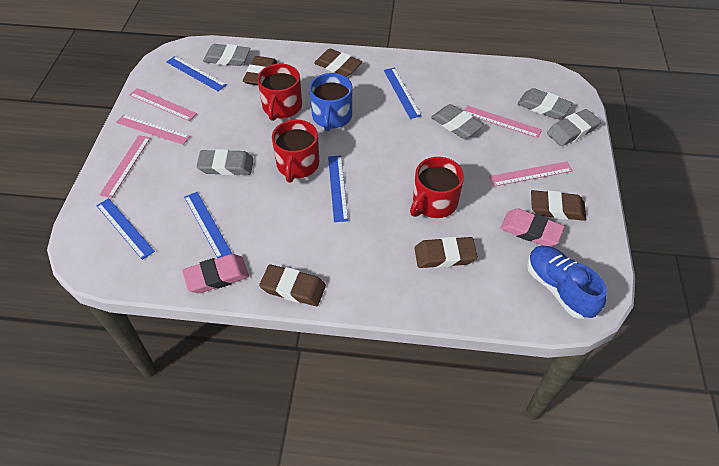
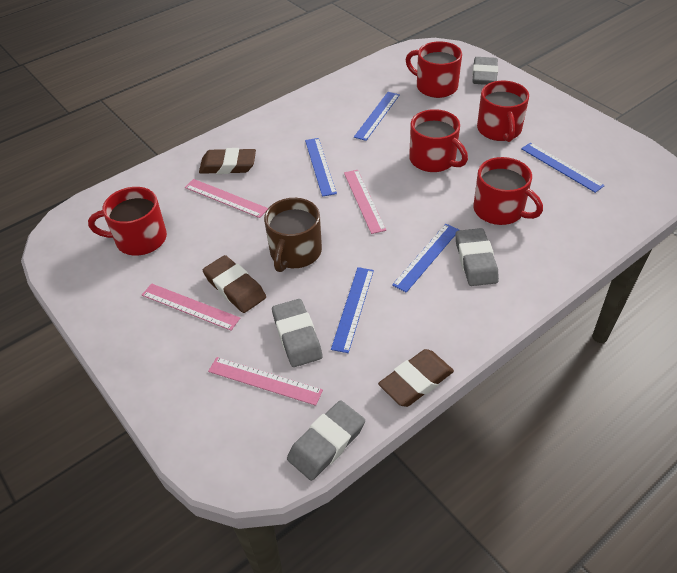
blue mug: [309,73,352,131] = 1 -> none = 0
blue shoe: [527,245,607,319] = 1 -> none = 0
brown eraser: [243,56,277,85] [259,264,326,306] [314,49,362,77] [415,237,478,268] [531,190,586,221] = 5 -> [199,148,256,174] [203,255,266,313] [378,349,454,407] = 3
brown mug: none = 0 -> [264,198,322,272] = 1
grey eraser: [196,149,254,175] [203,44,250,66] [431,104,484,139] [517,88,572,119] [547,109,601,146] = 5 -> [272,299,323,367] [287,400,365,481] [455,228,499,286] [472,57,498,85] = 4
pink eraser: [182,254,249,293] [500,209,565,246] = 2 -> none = 0
pink ruler: [99,135,150,198] [116,114,190,145] [129,88,197,121] [464,105,542,138] [489,161,573,187] = 5 -> [142,283,240,331] [185,179,268,218] [208,357,323,406] [344,170,386,234] = 4
red mug: [257,64,302,121] [272,120,319,182] [410,157,464,218] = 3 -> [88,187,167,256] [405,41,462,98] [409,109,468,172] [473,157,543,225] [477,81,529,142] = 5

